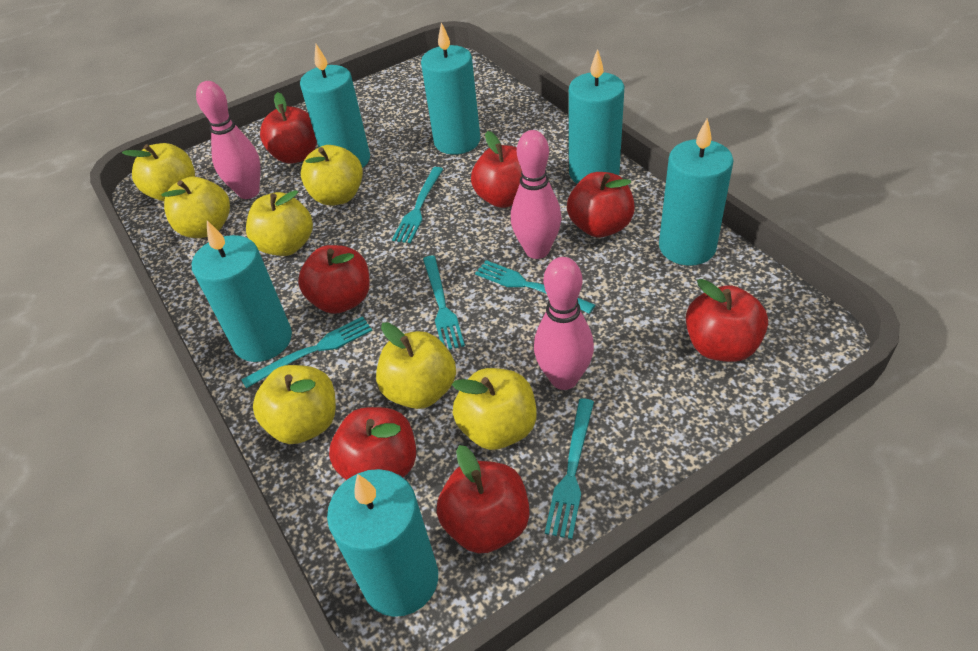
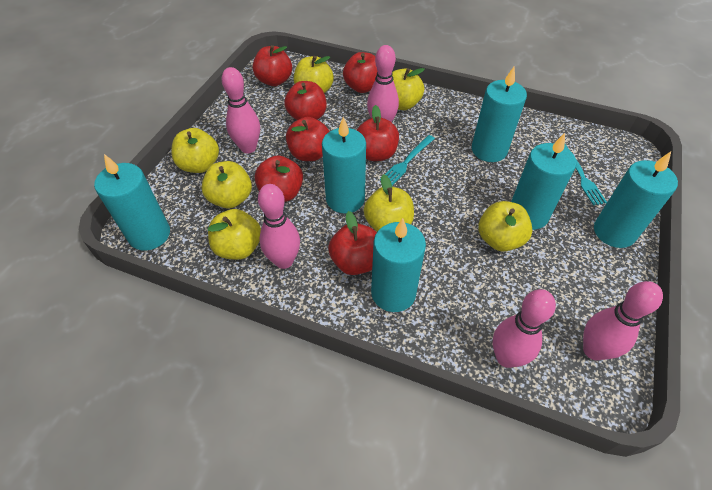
pink bowling pin: [196,81,260,199] [511,130,562,259] [534,257,594,390] = 3 -> [222,67,260,153] [258,184,300,269] [367,45,399,122] [493,289,556,368] [583,281,663,360] = 5
turquoise fork: [241,316,373,388] [392,167,443,243] [423,255,465,350] [475,260,595,314] [545,398,594,539] = 5 -> [380,135,435,185] [564,144,607,205] = 2

